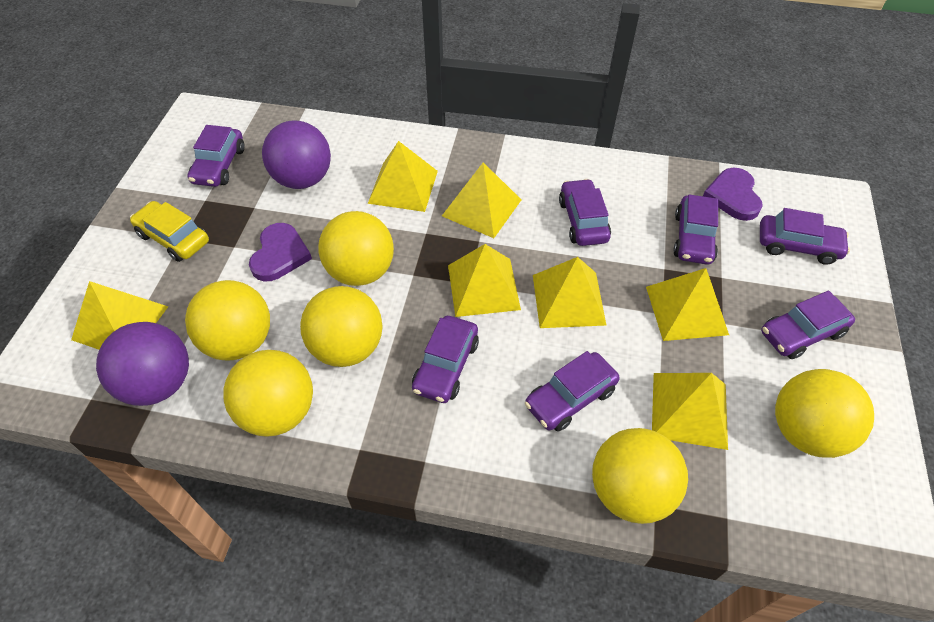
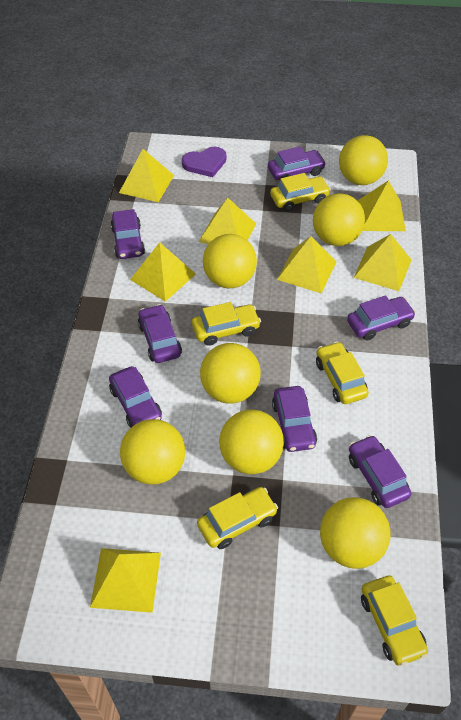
purple ball: [96,322,189,406] [262,120,331,189] = 2 -> none = 0
purple heart: [249,223,312,281] [703,168,763,221] = 2 -> [182,147,226,177] = 1
yellow ball: [185,280,270,360] [223,350,313,437] [300,286,383,367] [318,211,394,286] [592,428,688,524] [775,369,874,458] = 6 -> [120,419,185,485] [200,343,261,404] [203,234,257,288] [219,410,284,474] [313,193,365,246] [320,497,391,569] [339,135,388,185] = 7
yellow car: [130,201,209,262] = 1 -> [192,302,261,346] [197,487,278,549] [270,173,331,212] [316,342,369,404] [361,575,428,666] = 5

